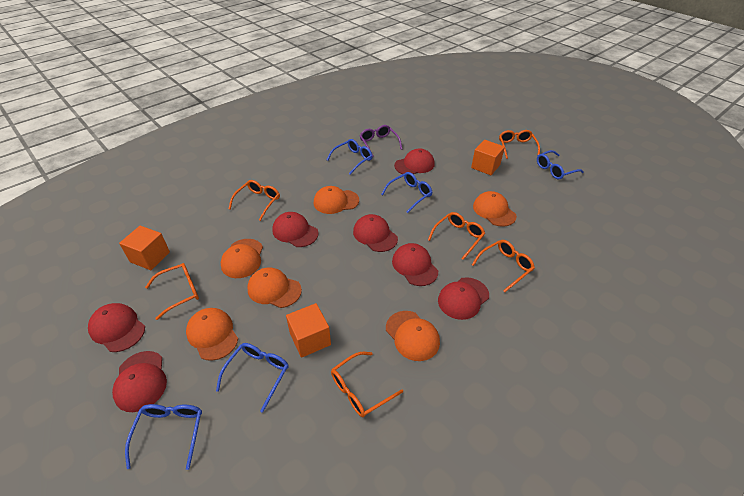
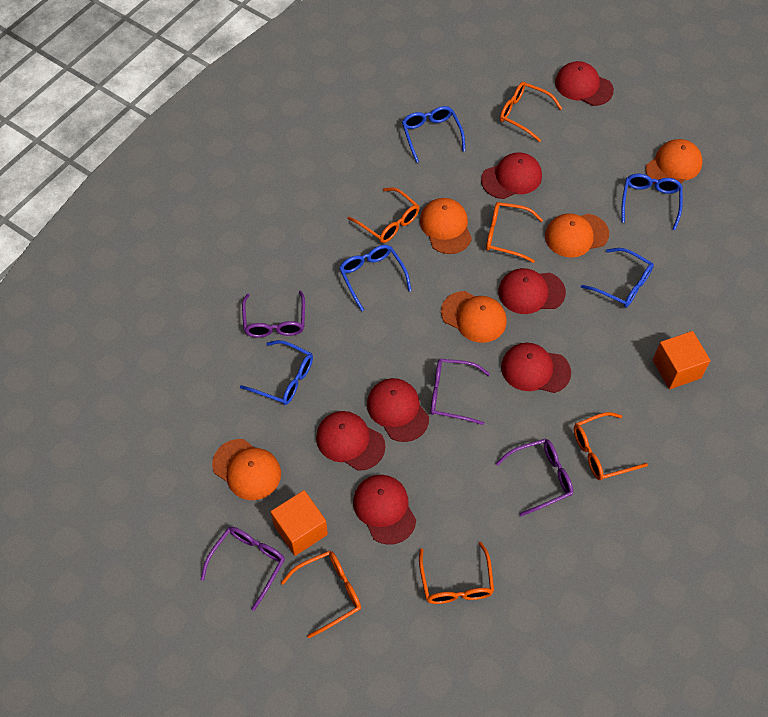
orange cap: [186,308,238,361] [221,239,263,278] [247,267,302,308] [314,186,359,214] [386,311,440,361] [473,191,517,227] = 6 -> [212,439,281,500] [420,198,472,254] [441,291,507,343] [545,213,609,258] [645,139,702,184] = 5
orange cube: [119,226,170,270] [286,303,331,358] [471,140,505,175] = 3 -> [271,490,328,556] [653,331,711,389] = 2
purple glasses: [360,125,402,157] = 1 -> [201,527,285,611] [242,291,305,338] [430,359,490,425] [496,439,573,516] = 4

